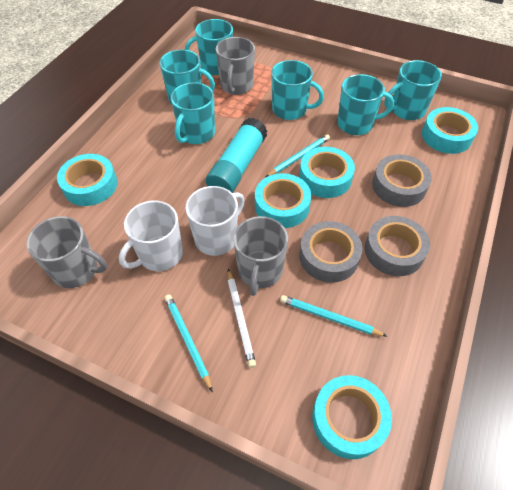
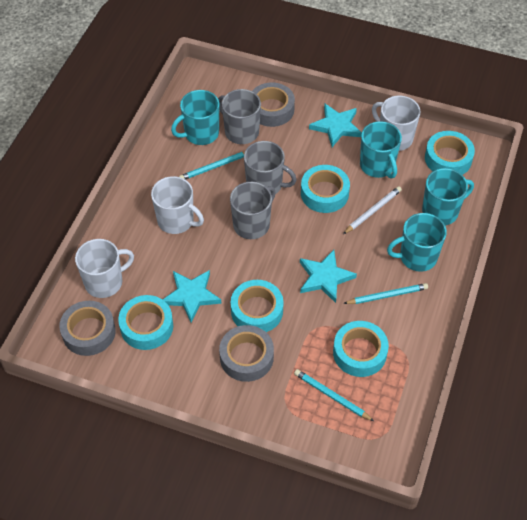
turquoise glue stick: [206,118,267,193] = 1 -> none = 0
turquoise mug: [160,49,215,104] [171,82,215,144] [185,19,233,75] [271,60,324,120] [337,74,394,135] [384,60,442,120] = 6 -> [171,90,220,145] [360,121,402,179] [387,213,447,272] [422,168,474,225] = 4
turquoise star: none = 0 -> [163,270,222,323] [300,250,357,303] [309,104,362,147] = 3
white mug: [119,201,183,271] [185,186,245,256] = 2 -> [75,239,134,298] [151,176,204,234] [372,96,421,151] = 3

